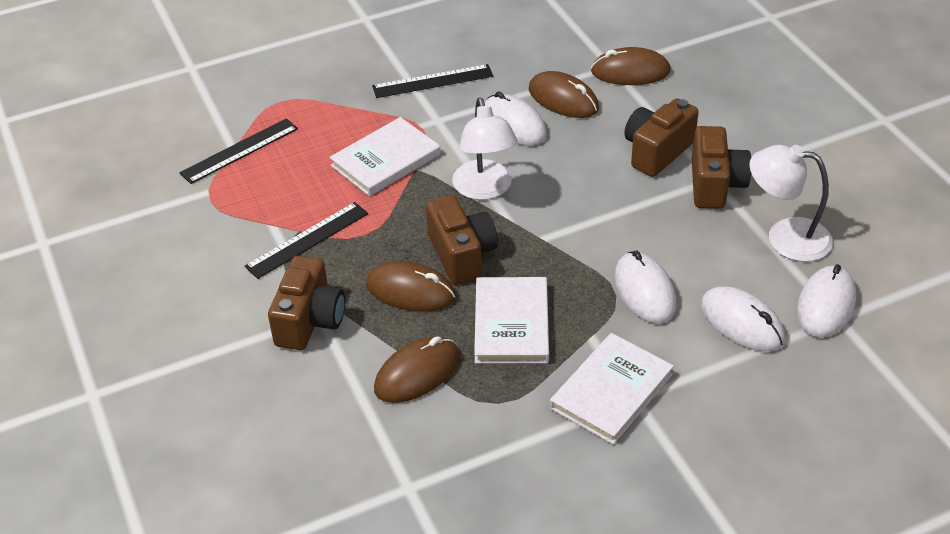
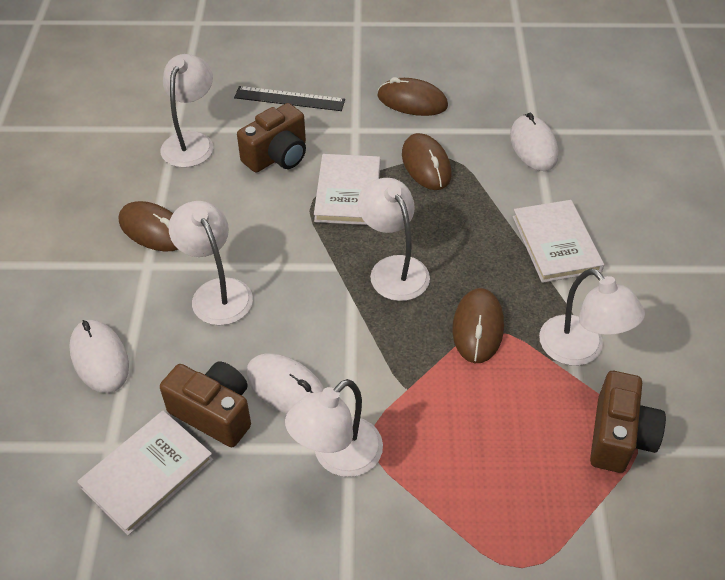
black ruler: [179,118,298,184] [245,202,368,279] [372,64,493,98] = 3 -> [234,86,345,111] = 1
brown camera: [268,256,345,350] [426,195,498,285] [624,98,699,177] [692,126,751,209] = 4 -> [160,362,251,448] [237,103,306,173] [590,371,666,473] = 3
white lamp: [452,97,518,200] [749,145,833,262] = 2 -> [161,54,213,168] [168,201,253,325] [285,379,383,477] [358,178,430,301] [539,268,645,366] = 5
white mouse: [484,91,547,146] [615,251,676,324] [701,286,785,352] [797,264,856,338] = 4 -> [69,320,129,393] [246,353,324,413] [510,113,558,171] = 3

